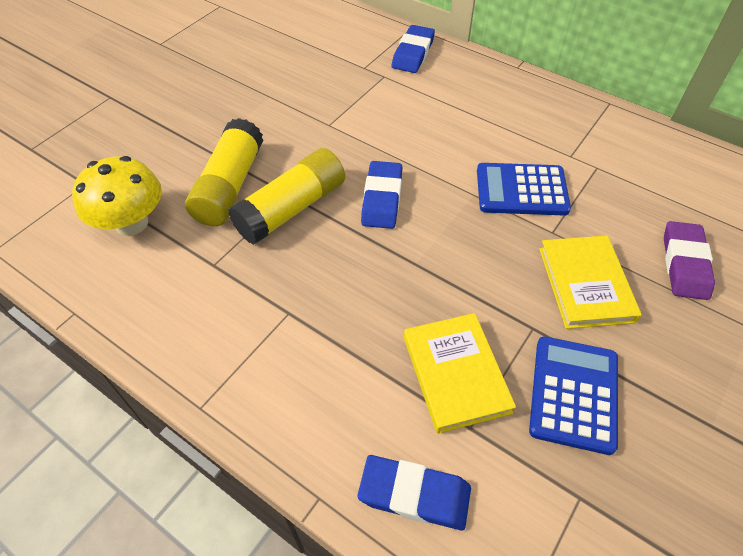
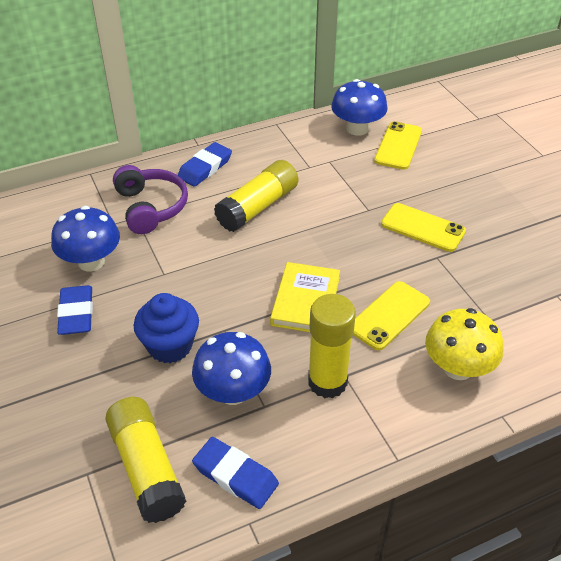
blue calculator: [477,163,571,216] [529,336,618,455] = 2 -> none = 0
blue cupcake: none = 0 -> [134,293,199,363] = 1
blue mushroom: none = 0 -> [51,206,120,272] [192,332,271,405] [331,79,388,136] = 3
purple eraser: [664,221,715,300] = 1 -> none = 0
purple headphones: none = 0 -> [113,165,188,234] = 1
yellow book: [404,313,516,434] [539,235,642,329] = 2 -> [270,262,340,332] = 1
yellow glue stick: [185,118,263,226] [228,148,345,245] = 2 -> [105,397,187,523] [214,160,298,232] [308,294,356,398] = 3
yellow phone: none = 0 -> [353,281,430,350] [374,121,422,170] [381,203,466,252] = 3

